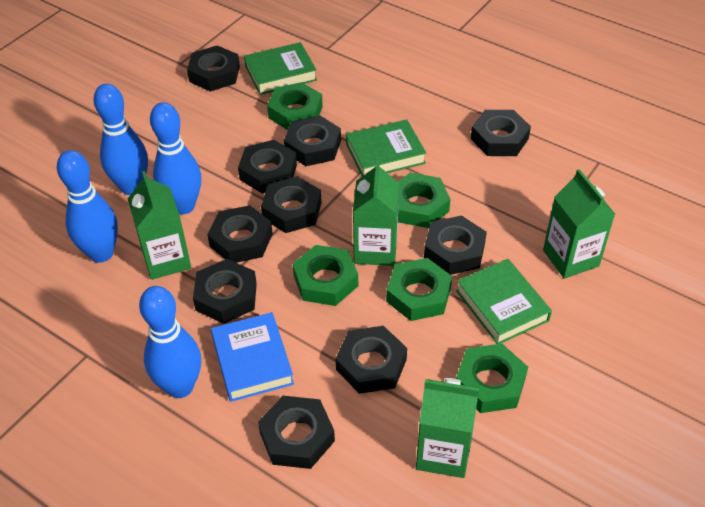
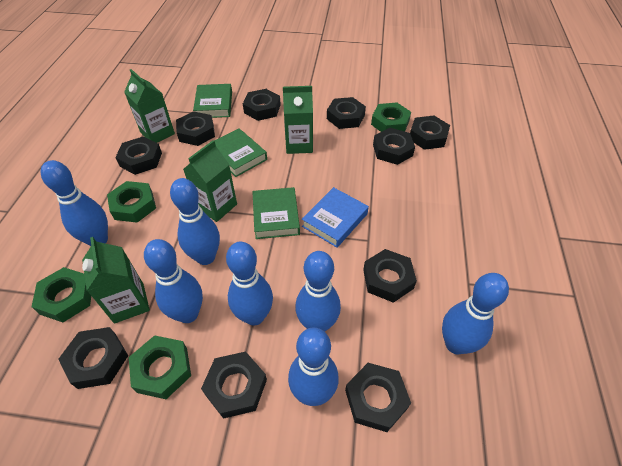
blue bowling pin: [57,150,118,263] [94,84,148,195] [139,286,201,398] [150,102,201,214] = 4 -> [41,160,108,246] [144,239,203,323] [170,178,220,265] [226,242,273,326] [288,328,339,406] [295,251,341,332] [442,273,509,355] = 7
green nut: [267,82,323,130] [293,245,358,306] [386,258,452,321] [398,173,450,228] [456,343,528,413] = 5 -> [31,267,91,323] [107,181,156,223] [129,335,191,399] [371,102,411,132] = 4

